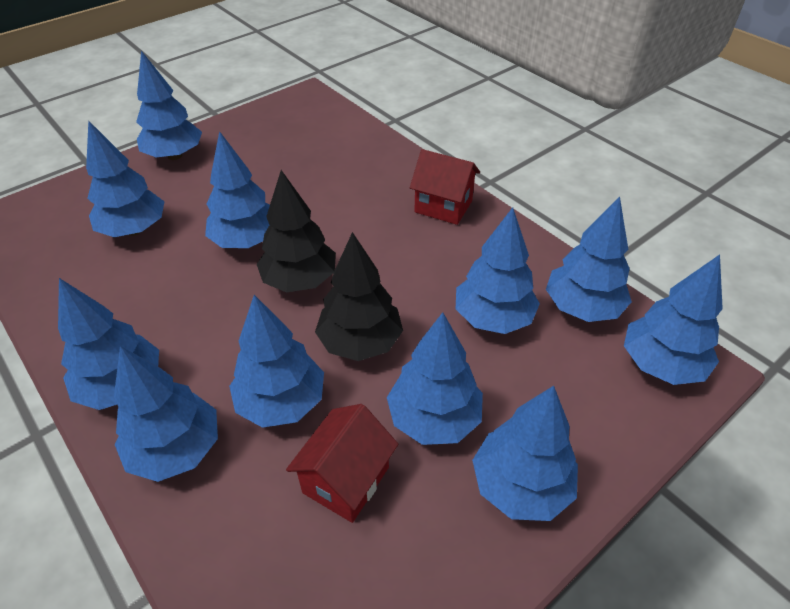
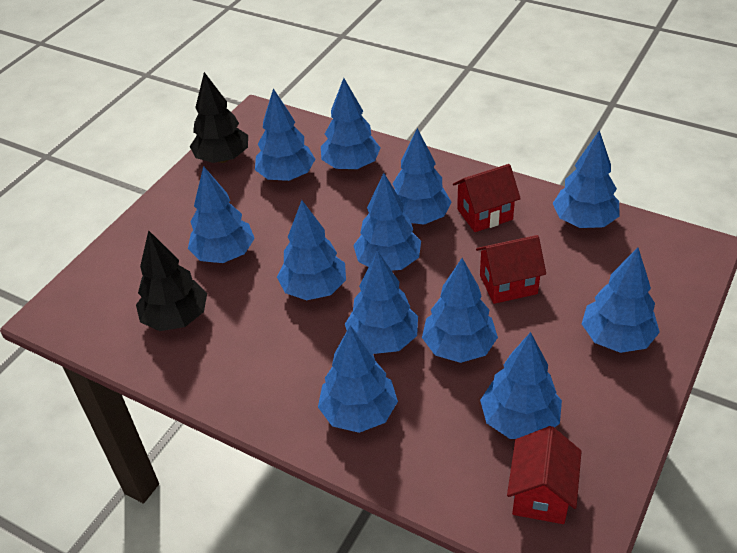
blue tree: [58,278,159,410] [86,120,165,237] [114,346,218,482] [136,51,202,160] [205,131,270,248] [229,295,324,428] [387,312,483,445] [456,207,540,334] [472,386,578,521] [546,197,632,322] [624,255,723,385] = 11 -> [188,166,255,263] [255,89,315,181] [277,200,346,300] [318,326,398,433] [321,78,380,170] [345,250,418,354] [353,173,421,270] [393,128,451,225] [422,258,498,363] [480,332,562,439] [553,130,619,228] [582,247,660,353] = 12
red house: [286,404,398,523] [410,149,480,225] = 2 -> [453,164,521,232] [476,235,546,304] [507,426,582,524] = 3

